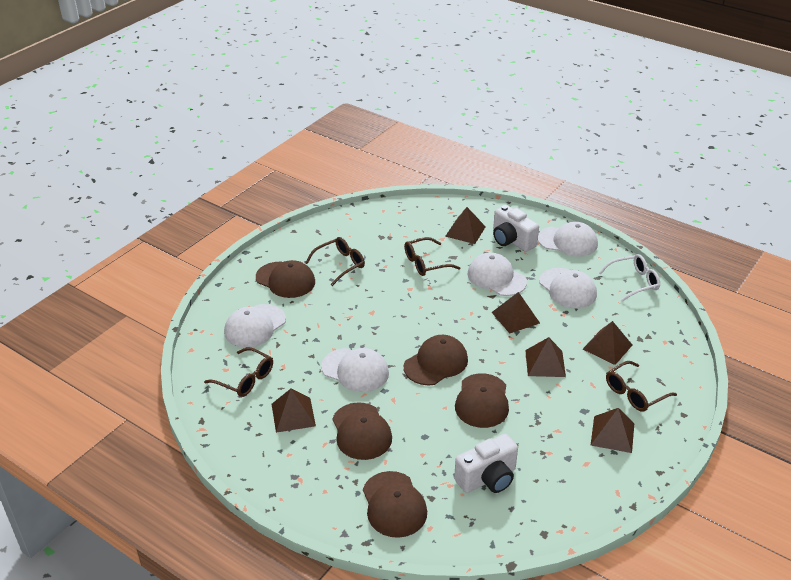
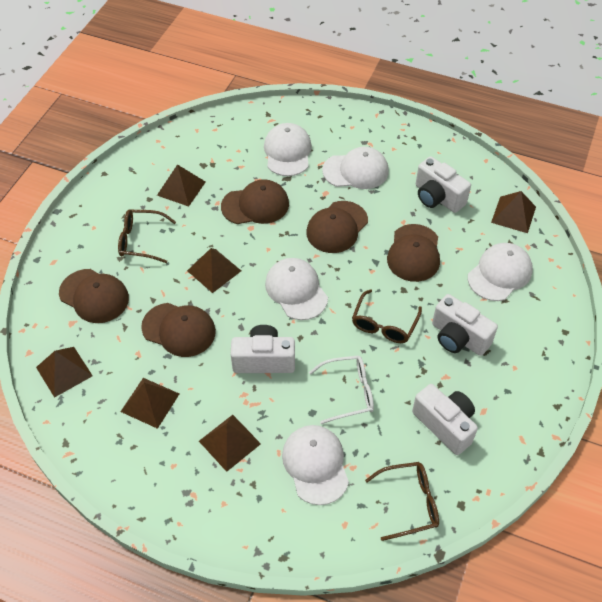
brown glasses: [204,347,273,397] [305,237,365,286] [404,237,460,276] [606,361,677,412] = 4 -> [118,209,176,263] [352,289,422,343] [365,462,439,541] = 3
white camera: [454,434,518,493] [493,205,539,252] = 2 -> [231,325,295,373] [412,384,478,455] [416,157,471,213] [432,294,498,356] = 4

